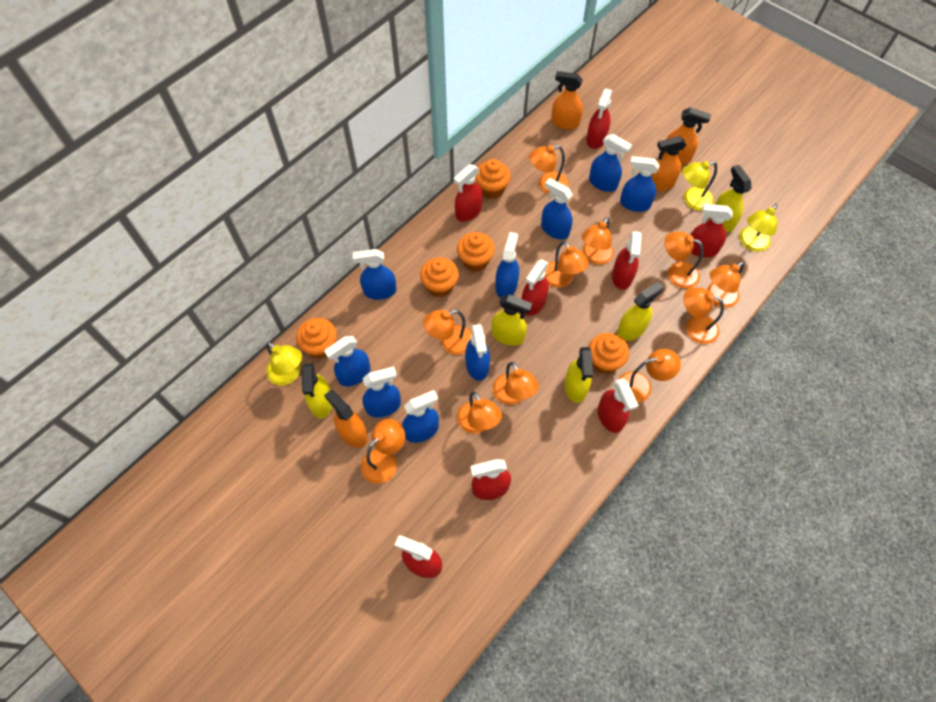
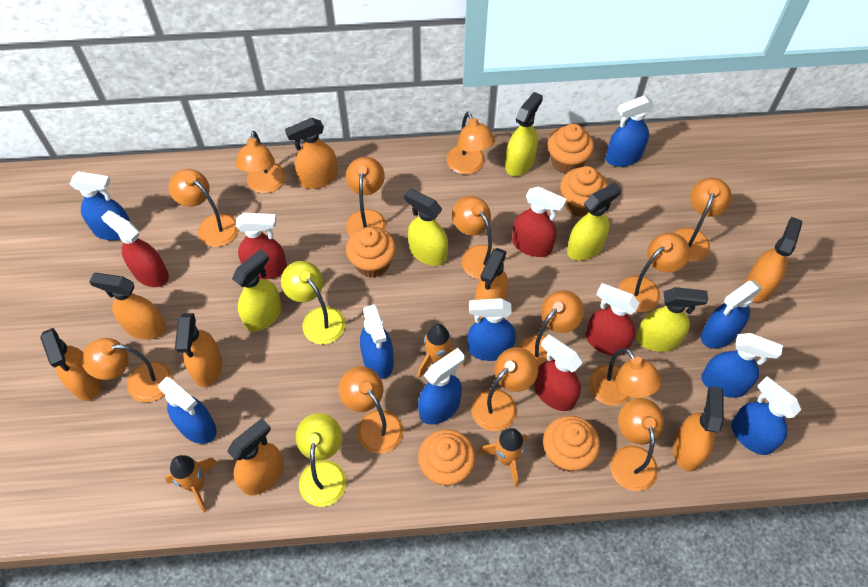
orange lamp: [361,419,405,484] [423,310,472,355] [457,391,502,434] [493,362,539,405] [529,145,568,194] [545,241,589,288] [582,217,614,265] [619,349,681,403] [665,232,703,289] [683,287,724,344] [707,261,745,308] = 11 -> [81,338,172,402] [169,169,238,247] [236,131,286,193] [339,367,403,453] [346,157,386,237] [447,112,495,174] [452,196,495,280] [471,347,538,431] [519,290,584,368] [589,348,662,406] [610,398,664,491] [618,233,690,312] [673,178,732,262] = 13
orange rocket: none = 0 -> [165,455,219,513] [418,324,465,378] [478,428,527,487] = 3
orange spray bottle: [324,390,368,448] [551,71,583,130] [651,136,686,191] [663,107,711,165] = 4 -> [40,328,101,401] [89,273,166,339] [175,313,222,388] [227,418,284,495] [285,118,338,189] [475,248,508,319] [673,386,724,472] [745,217,802,303] = 8
red spray bottle: [395,535,442,578] [454,164,483,222] [470,459,511,500] [521,259,549,316] [586,88,612,149] [598,378,639,433] [612,231,642,290] [691,204,733,257] = 8 -> [101,210,169,287] [236,213,287,279] [512,186,567,257] [534,334,583,411] [586,283,640,356] = 5
yellow lamp: [266,342,302,385] [682,161,717,211] [740,204,778,252] = 3 -> [281,261,345,344] [296,413,347,507] = 2

